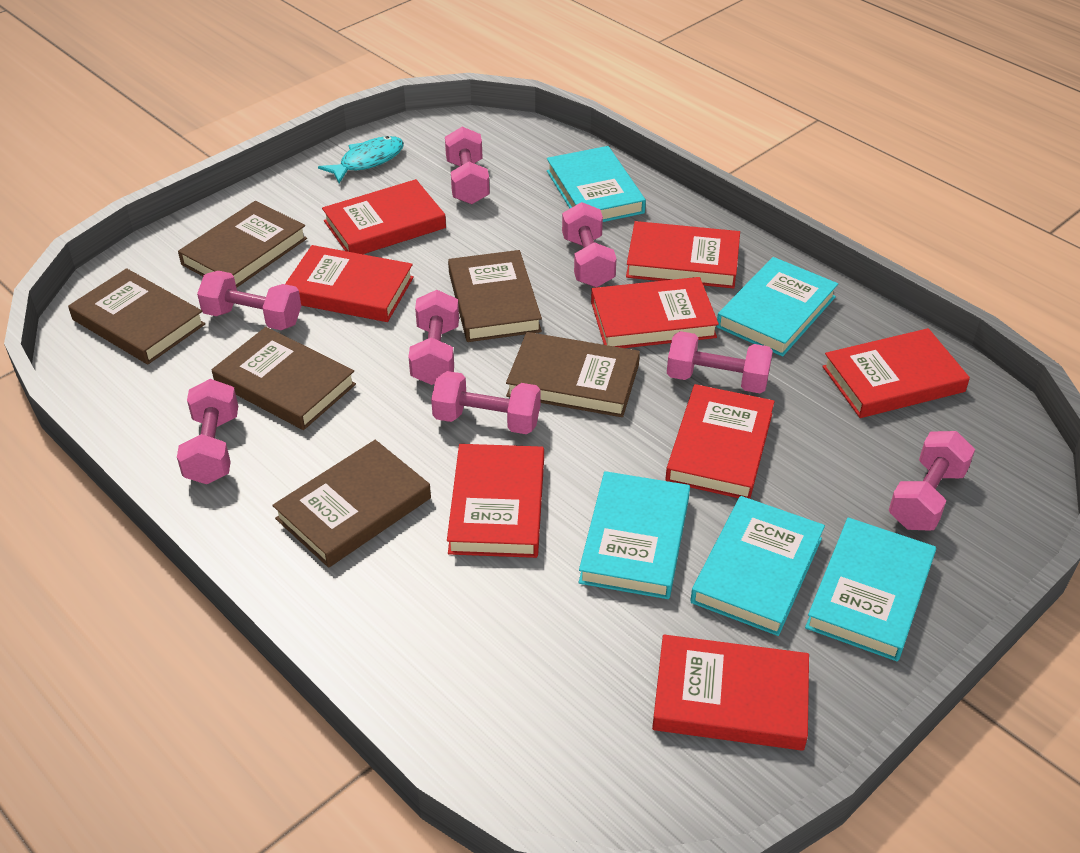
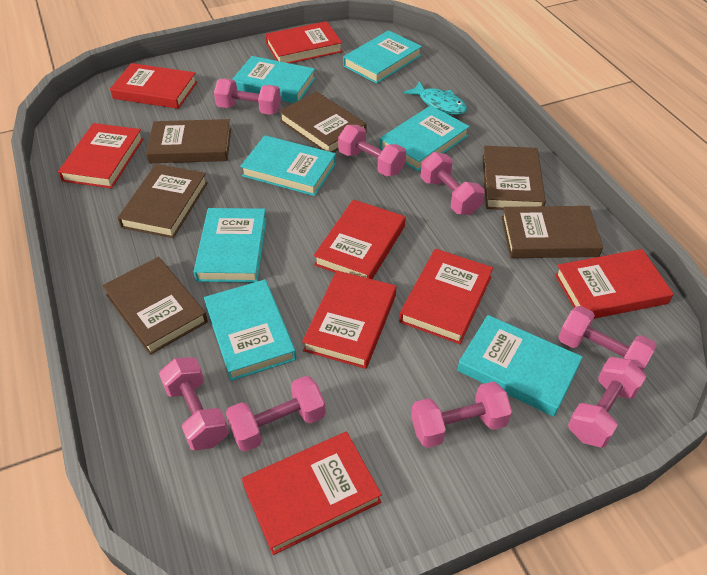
turquoise book: [547,146,646,222] [579,471,690,599] [690,496,825,636] [716,257,838,357] [805,517,936,661] = 5 -> [194,208,267,282] [204,279,296,381] [232,56,315,103] [240,135,336,196] [343,30,422,84] [380,105,470,171] [457,315,583,417] = 7

